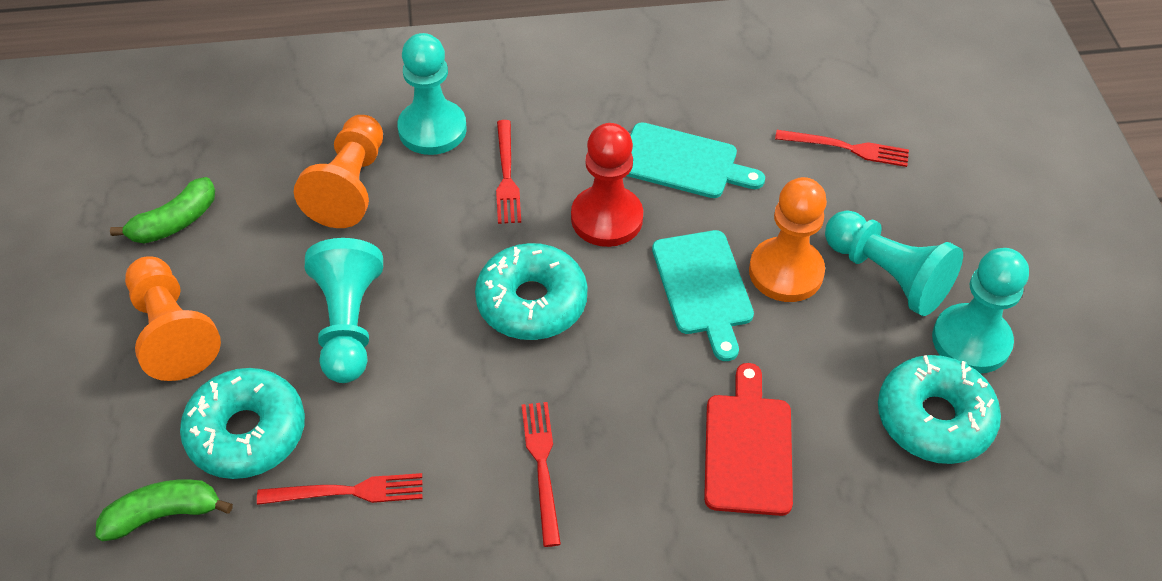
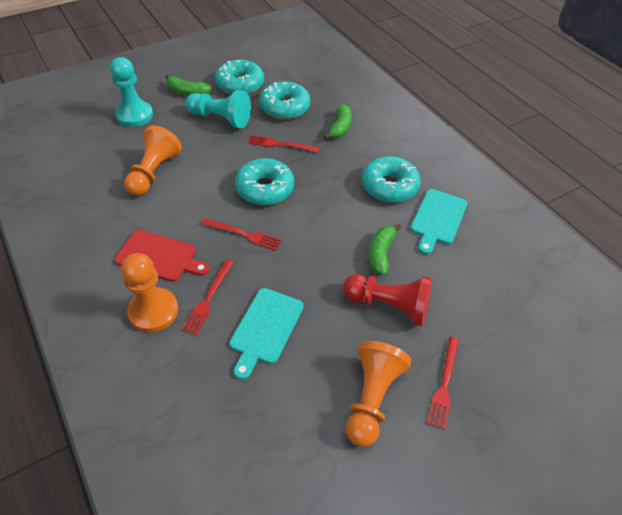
green banana: [95,479,233,542] [110,177,215,244] = 2 -> [165,75,212,96] [324,104,352,139] [369,224,401,275] = 3
turquoise donut: [180,368,305,479] [475,243,588,340] [878,355,1001,464] = 3 -> [215,60,264,95] [235,158,294,205] [259,81,310,120] [362,156,421,203] = 4
turquoise pawn: [305,238,383,383] [397,33,467,155] [825,210,963,316] [932,248,1029,374] = 4 -> [110,57,153,127] [186,90,251,129] = 2

